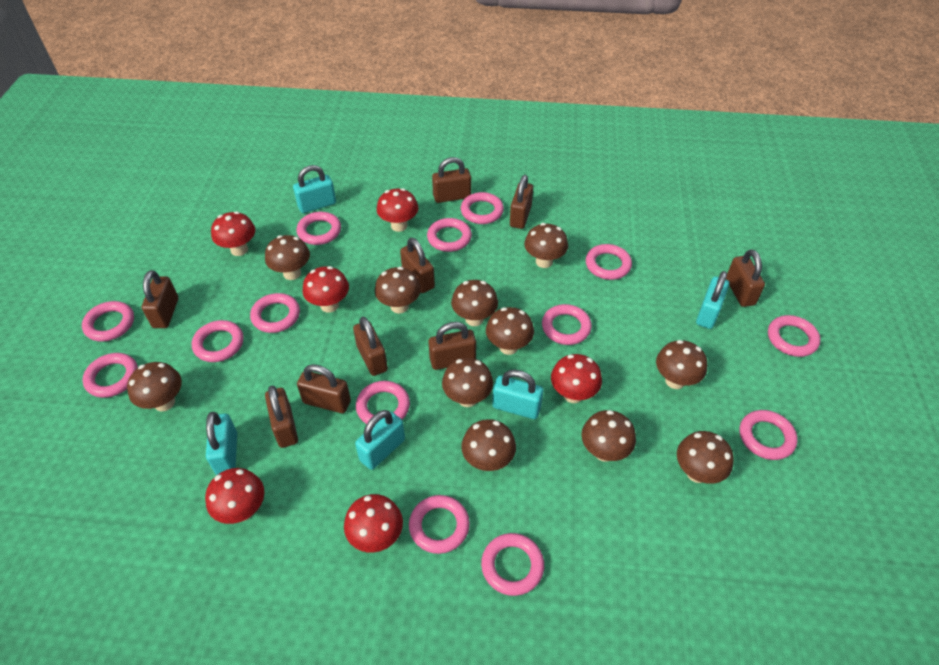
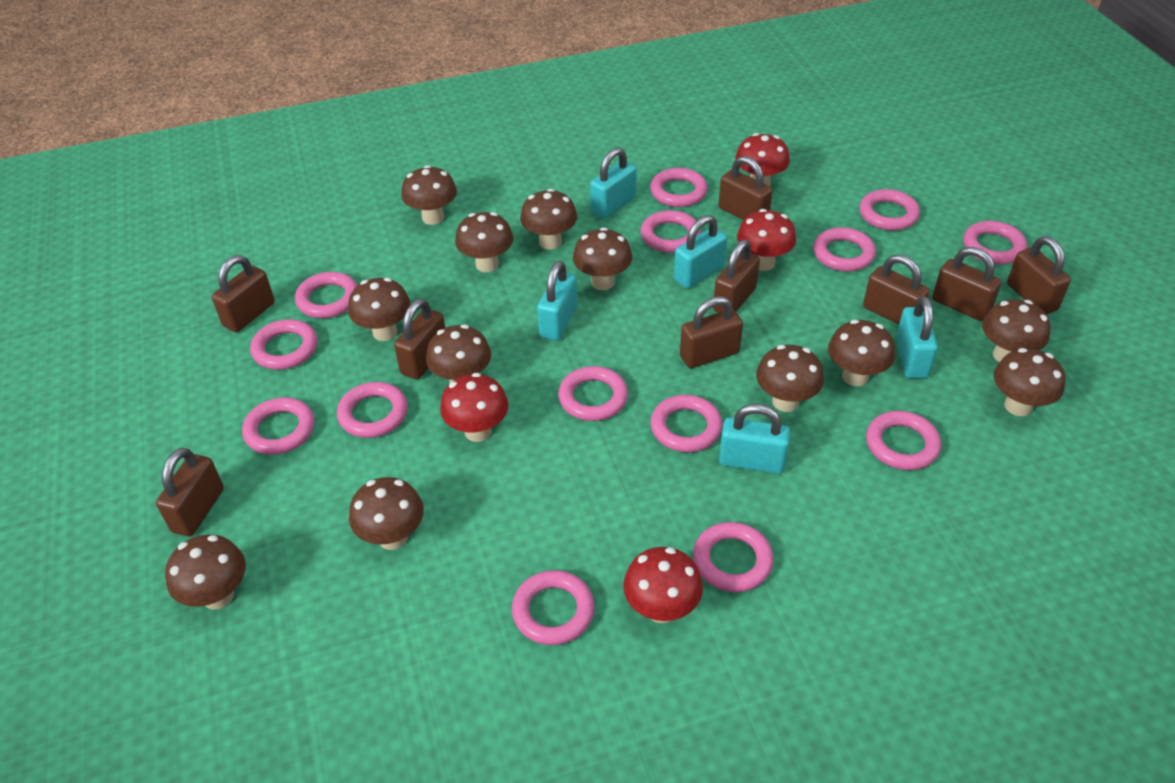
brown mushroom: [127,362,182,412] [265,235,310,280] [375,267,421,313] [442,358,493,407] [451,280,498,326] [461,419,516,471] [486,307,534,355] [524,223,568,268] [581,410,636,462] [656,340,707,389] [677,431,734,484] = 11 -> [165,535,246,610] [348,278,410,341] [349,477,424,550] [401,165,457,225] [426,324,491,383] [455,212,513,272] [520,189,577,249] [573,227,632,290] [756,345,824,412] [828,320,895,386] [982,299,1050,362] [994,348,1065,416] = 12
red mushroom: [205,468,264,524] [211,211,255,256] [303,266,349,313] [344,494,403,553] [377,188,419,232] [551,354,602,403] = 6 -> [440,373,509,442] [623,547,703,623] [735,133,790,186] [737,209,796,271] = 4

